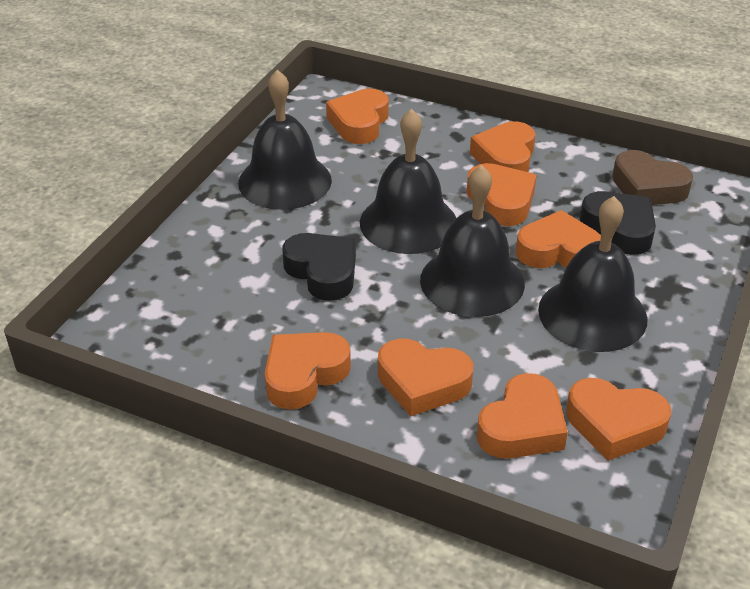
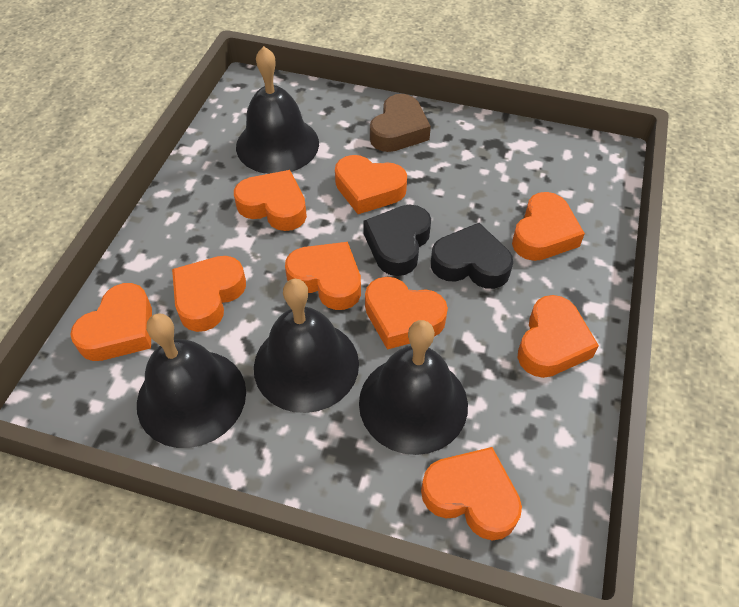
orange heart: [265,332,351,410] [326,89,389,144] [378,338,474,416] [467,163,537,226] [470,121,535,172] [477,373,568,459] [516,210,601,268] [566,378,671,461] = 8 -> [70,283,152,361] [172,256,246,332] [234,170,307,231] [285,242,361,310] [335,155,407,214] [365,277,448,350] [421,447,522,540] [512,192,585,261] [518,295,599,378] = 9

